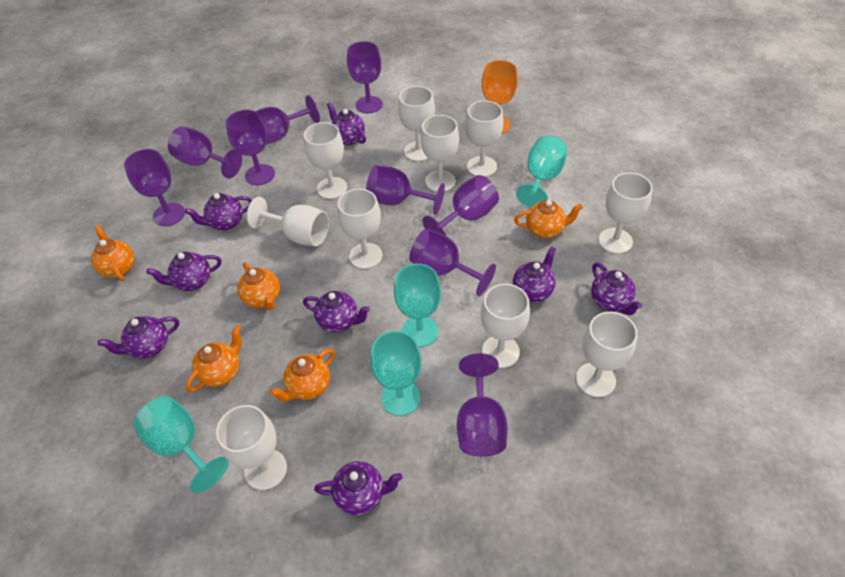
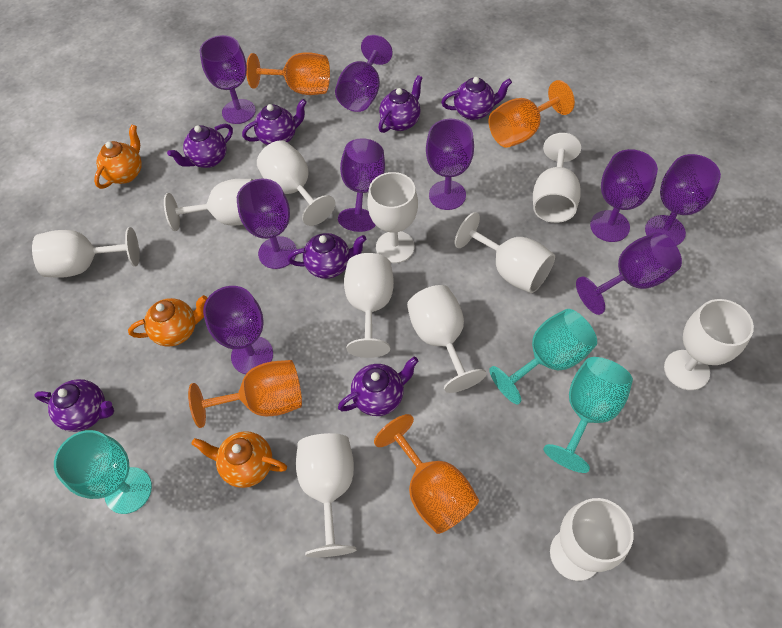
orange goblet: [482,60,518,134] = 1 -> [188,360,302,428] [246,52,330,95] [374,414,479,534] [489,80,575,148] = 4
orange teapot: [91,225,135,281] [186,325,242,392] [237,262,280,310] [270,349,335,402] [514,200,583,238] = 5 -> [94,124,142,189] [128,295,207,346] [191,431,287,488] = 3
purple teapot: [98,316,179,359] [146,252,222,291] [185,193,252,231] [303,291,370,332] [314,461,403,515] [327,102,366,145] [513,246,556,302] [591,263,642,315] = 8 -> [35,379,114,432] [167,124,233,168] [242,99,307,145] [287,233,367,279] [338,357,418,416] [378,75,423,133] [441,77,512,120] = 7
turquoise goblet: [133,396,229,493] [370,331,422,416] [394,263,441,347] [516,135,567,208] = 4 -> [54,430,152,514] [489,309,597,404] [543,357,633,473] = 3
white goblet: [216,405,287,490] [247,197,329,246] [304,122,347,199] [337,189,382,269] [398,86,435,161] [420,115,459,192] [465,100,503,177] [481,283,530,368] [576,312,638,397] [599,173,652,254] = 10 -> [32,227,140,278] [164,179,253,231] [257,140,336,226] [296,433,356,558] [344,253,394,358] [367,172,418,263] [407,285,486,393] [455,212,555,293] [533,133,581,223] [550,498,634,581] [664,299,754,390] = 11

